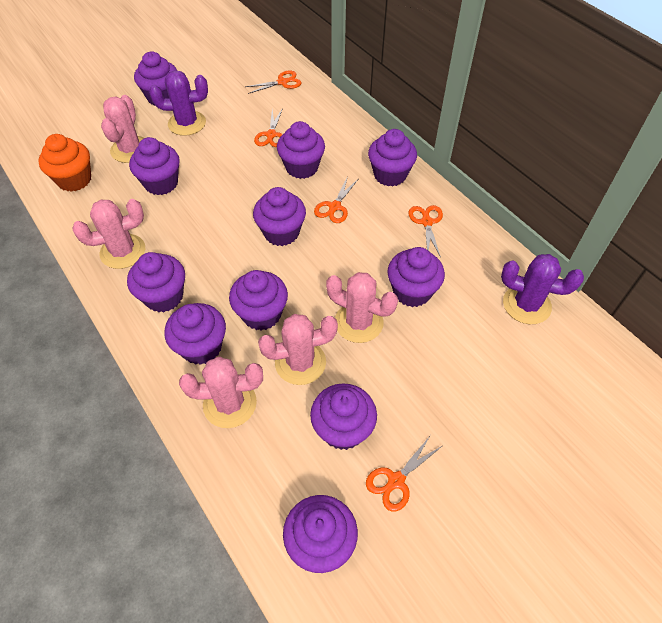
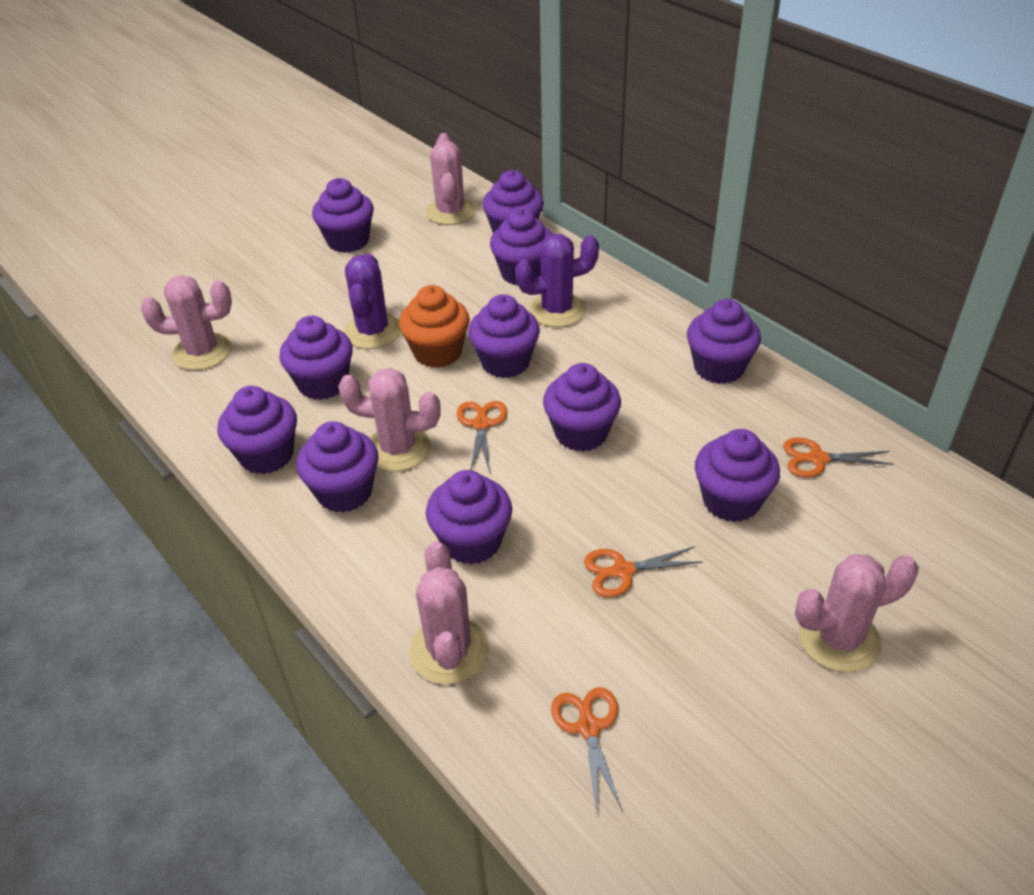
orange scissors: [245,70,301,94] [254,108,283,147] [314,176,358,223] [366,436,442,512] [408,205,443,258] = 5 -> [457,401,507,472] [551,687,622,813] [584,547,703,597] [783,438,894,477] = 4

